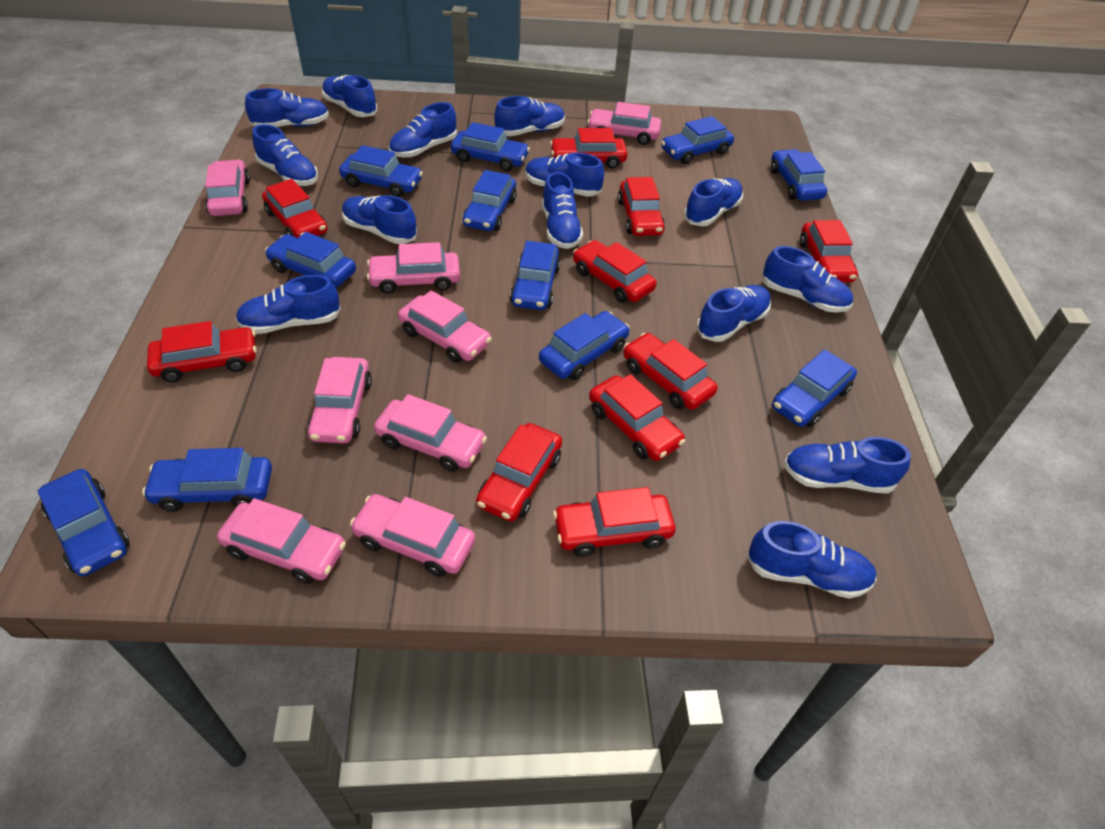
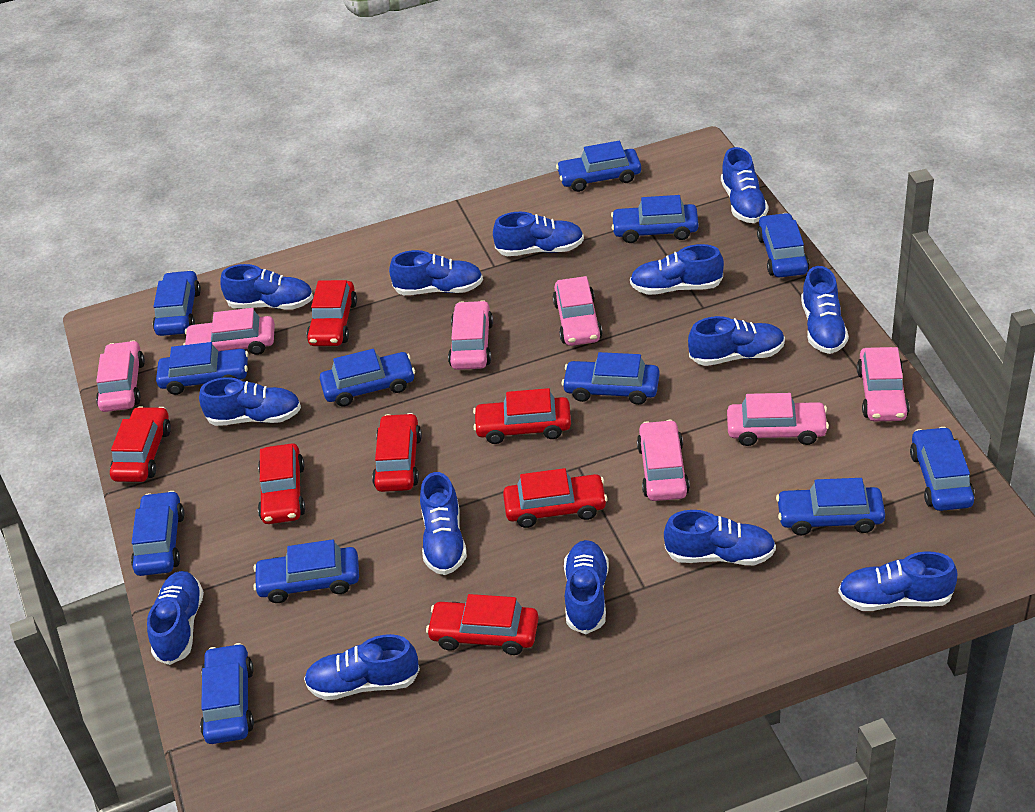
blue car: [37,469,130,576] [142,448,272,512] [265,232,356,288] [339,145,423,197] [451,122,530,171] [463,170,517,231] [510,241,561,310] [539,311,630,380] [661,116,734,164] [771,149,827,201] [772,349,857,427] = 11 -> [131,491,185,576] [153,270,201,336] [156,342,249,395] [200,643,254,744] [253,539,359,603] [320,349,415,407] [556,141,641,192] [562,352,660,405] [611,195,699,243] [757,213,809,277] [776,478,885,535] [910,427,975,511] = 12
pink car: [205,160,250,216] [217,498,346,584] [307,357,372,443] [350,494,475,577] [367,242,460,294] [374,394,487,472] [398,290,492,363] [587,102,661,145] = 8 -> [96,340,145,412] [183,308,275,355] [448,300,493,370] [553,276,602,346] [637,420,690,501] [727,393,829,446] [857,347,910,421] = 7
red car: [147,321,257,382] [262,179,327,238] [476,423,562,522] [550,128,627,169] [553,487,676,557] [573,240,657,303] [589,374,685,461] [618,177,665,236] [623,333,718,410] [800,220,858,283] = 10 -> [110,406,171,482] [258,443,305,524] [307,280,357,346] [372,413,422,492] [426,594,539,655] [473,388,571,444] [503,468,607,528] = 7

